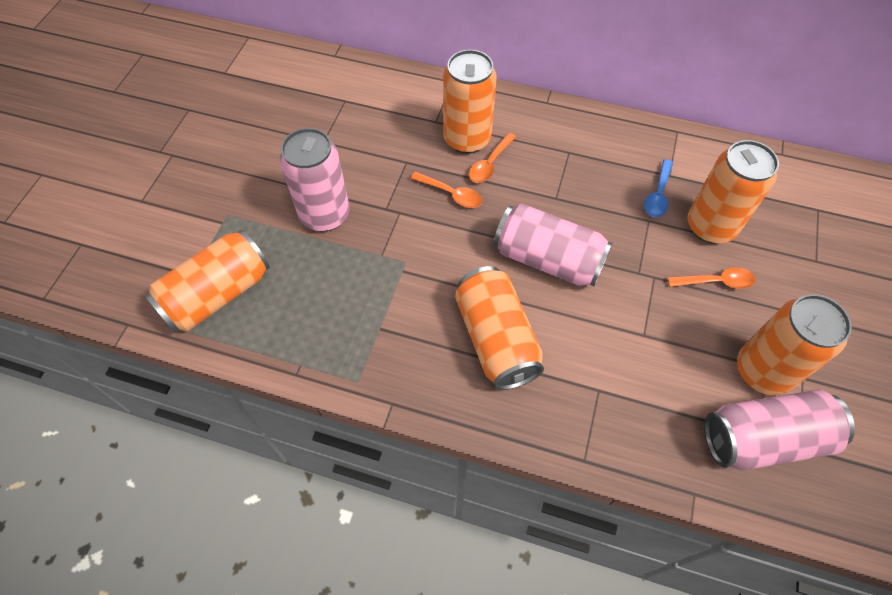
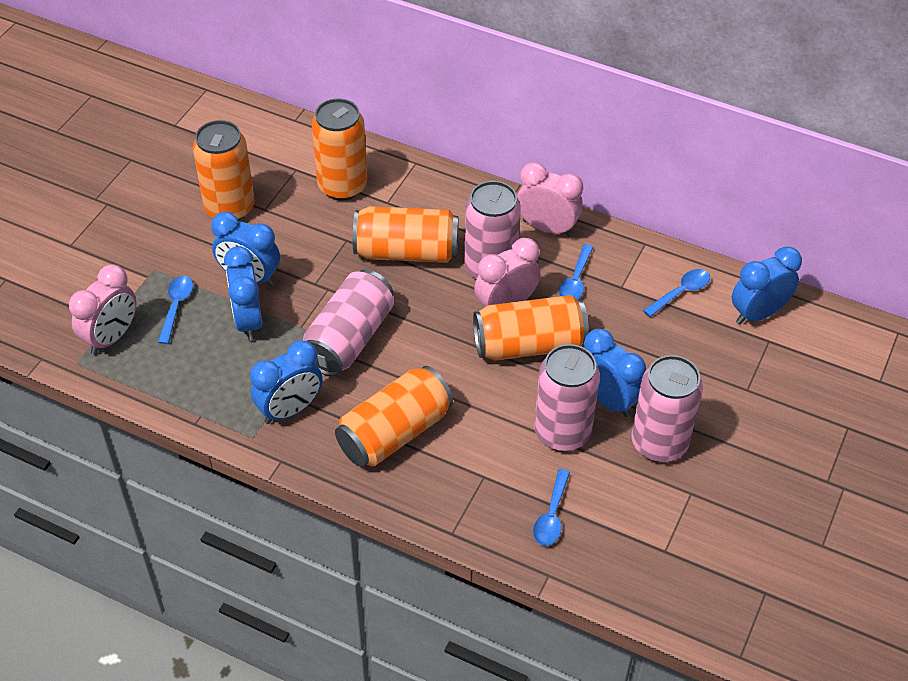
blue clock: none = 0 -> [211,212,280,287] [224,246,263,341] [250,340,323,424] [584,329,646,417] [732,246,802,324] = 5
blue spoon: [644,159,673,218] = 1 -> [158,276,193,344] [533,469,570,546] [559,244,594,300] [643,269,710,317] = 4
orange spoon: [411,172,482,208] [469,133,516,183] [668,267,756,289] = 3 -> none = 0
pink can: [280,128,350,232] [494,203,612,287] [704,389,855,470] = 3 -> [303,269,394,376] [464,181,521,280] [534,344,600,451] [632,355,703,462] = 4
pink clock: none = 0 -> [69,264,136,355] [474,238,541,307] [517,162,583,236] = 3

